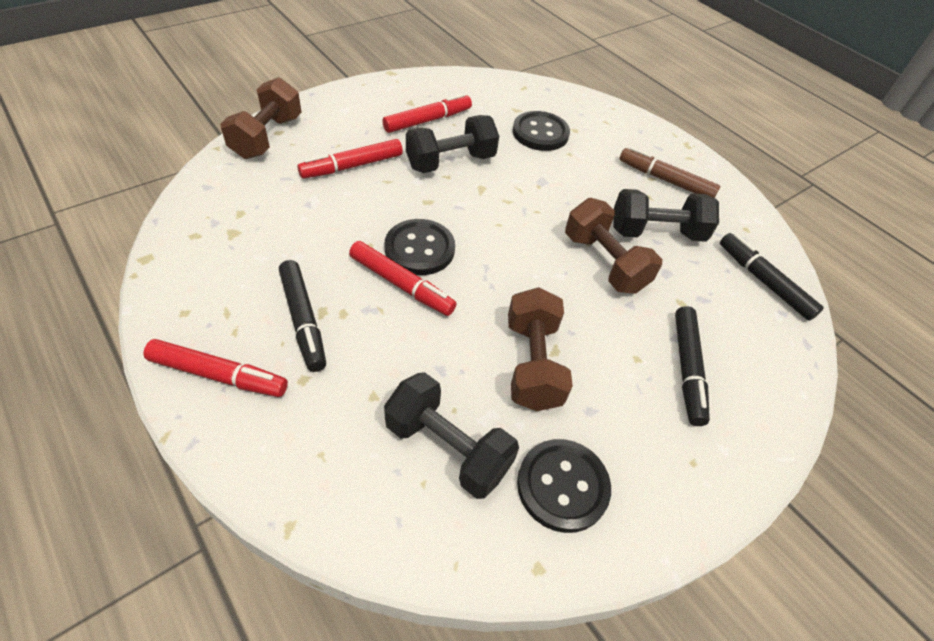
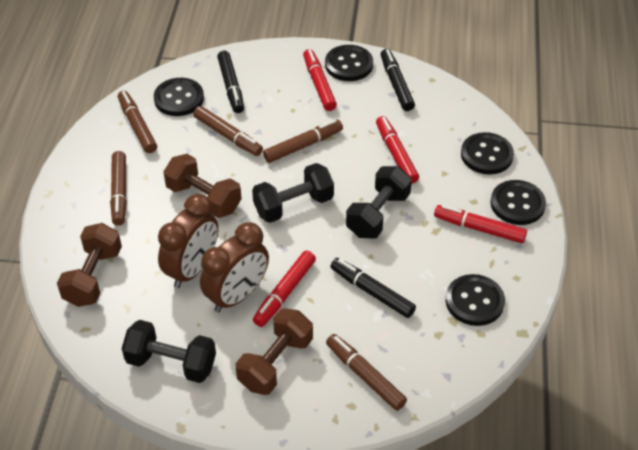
black button: [385,219,455,275] [513,111,570,151] [517,439,611,533] = 3 -> [154,78,204,116] [325,45,373,81] [446,274,505,326] [461,132,514,175] [491,180,546,225] = 5
brown clock: none = 0 -> [158,194,218,288] [200,222,269,312] = 2
brown marker: [619,147,720,198] = 1 -> [110,151,127,226] [118,91,157,153] [193,106,263,156] [263,119,343,163] [326,334,407,411] = 5

